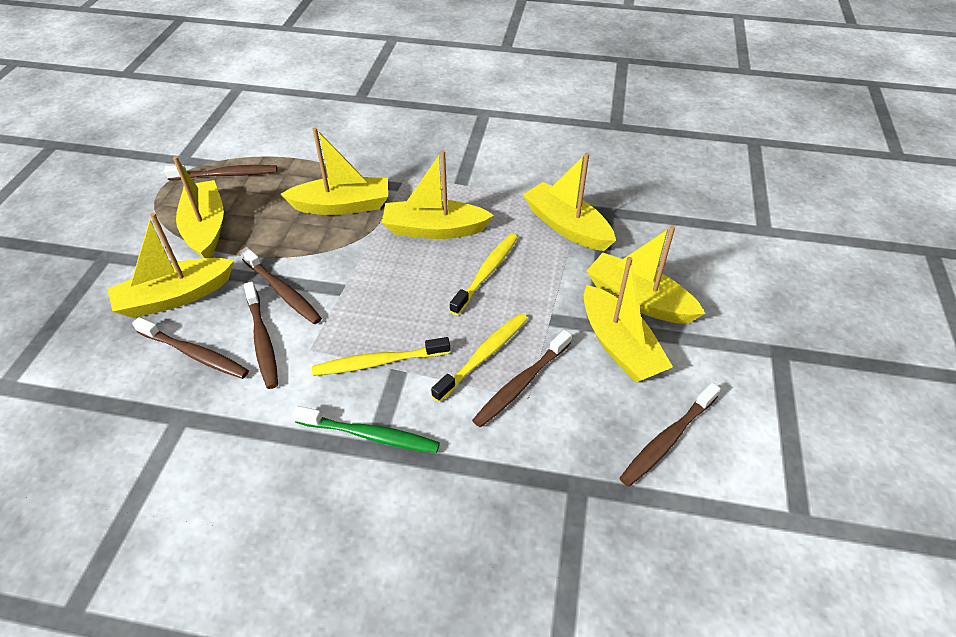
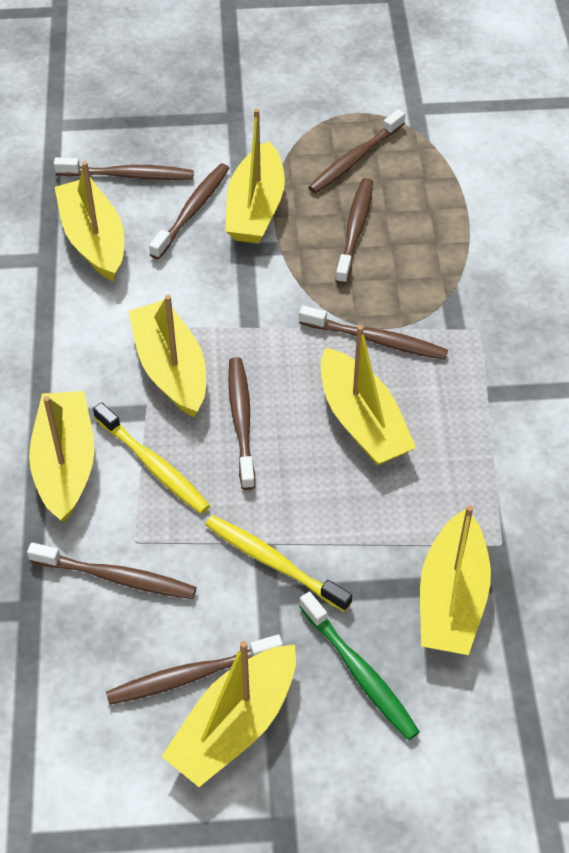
brown toothbrush: [132,317,249,379] [164,165,277,180] [240,247,322,324] [244,282,278,389] [472,330,572,427] [619,383,721,487] = 6 -> [27,542,197,599] [54,157,194,180] [106,634,283,705] [149,164,229,259] [228,357,255,490] [299,306,448,360] [308,109,405,193] [335,178,373,284] = 8
yellow toothbrush: [312,337,450,376] [431,313,528,402] [450,234,518,315] = 3 -> [93,402,210,514] [205,515,352,612] = 2

